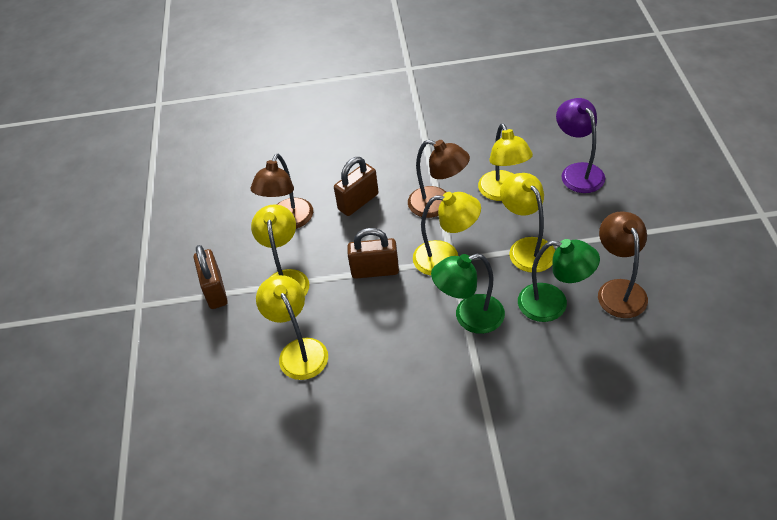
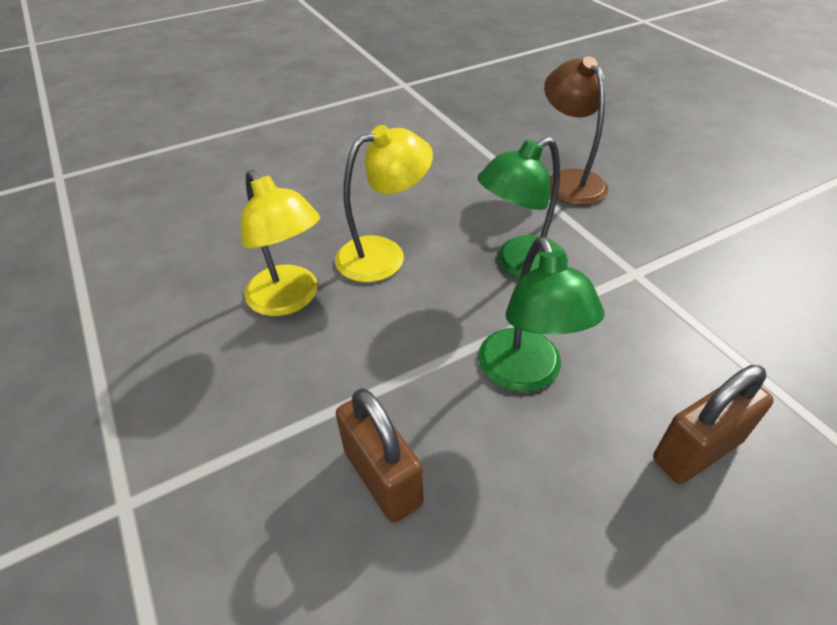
brown lamp: [250,154,313,229] [408,140,470,218] [598,211,648,318] = 3 -> [544,56,608,205] = 1
brown padlock: [194,245,228,309] [334,157,379,216] [347,228,399,279] = 3 -> [336,388,424,523] [653,365,774,484] = 2
purple lamp: [556,98,605,193] = 1 -> none = 0
yellow lamp: [251,205,309,295] [256,275,328,380] [413,192,481,276] [478,123,533,201] [500,173,555,272] = 5 -> [241,170,320,316] [335,125,433,282] = 2

